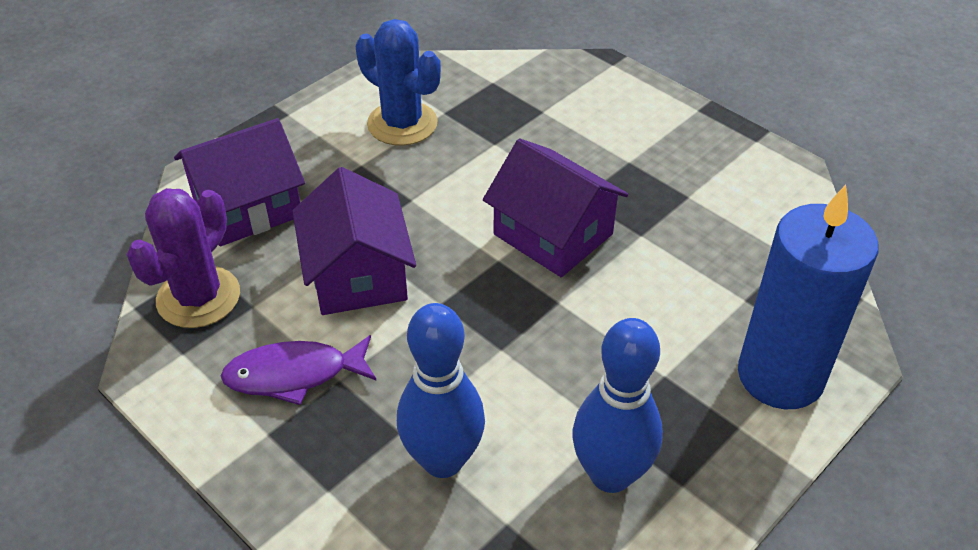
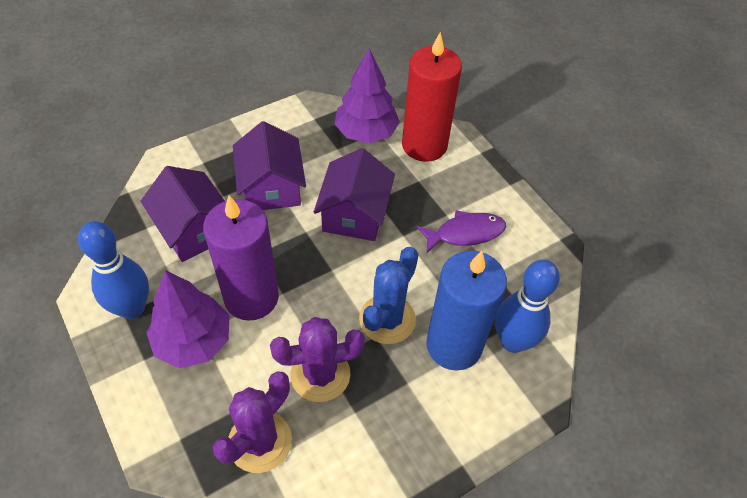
purple cactus: [126,188,240,328] = 1 -> [213,371,292,473] [270,317,365,402] = 2
purple candle: none = 0 -> [203,195,279,321] = 1
purple tree: none = 0 -> [147,270,229,368] [334,48,400,143] = 2
red candle: none = 0 -> [402,32,462,162] = 1

